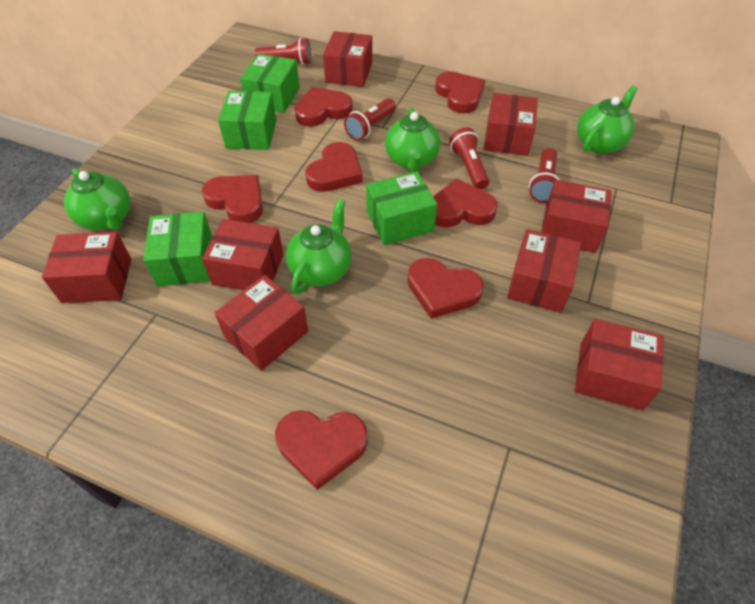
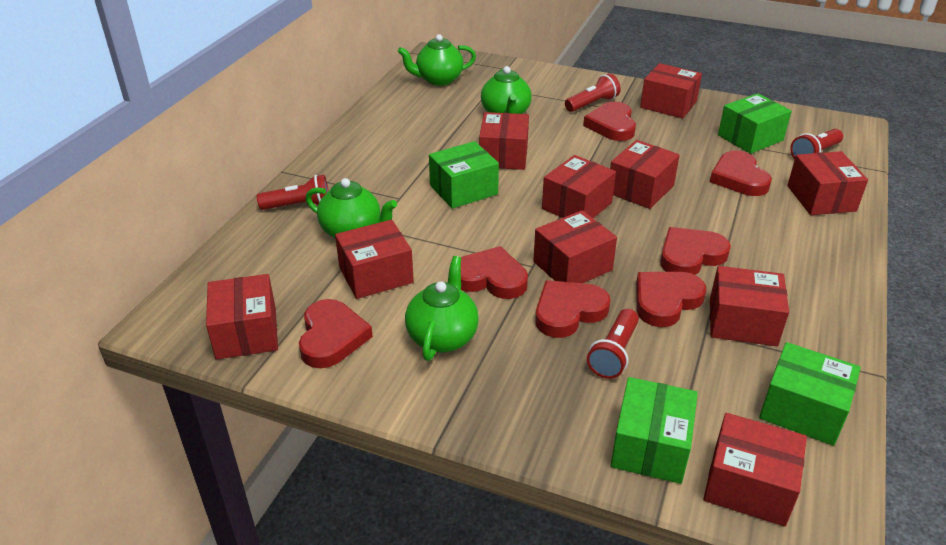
red box: [42,232,131,303] [202,219,284,290] [215,275,308,371] [323,31,372,87] [484,93,538,156] [507,229,581,313] [541,180,612,253] [575,319,664,411] = 8 -> [206,274,278,360] [335,220,414,299] [479,112,529,170] [533,210,617,283] [542,155,616,218] [610,140,680,209] [640,63,702,119] [703,413,807,527] [710,266,789,346] [787,151,868,215] = 10

